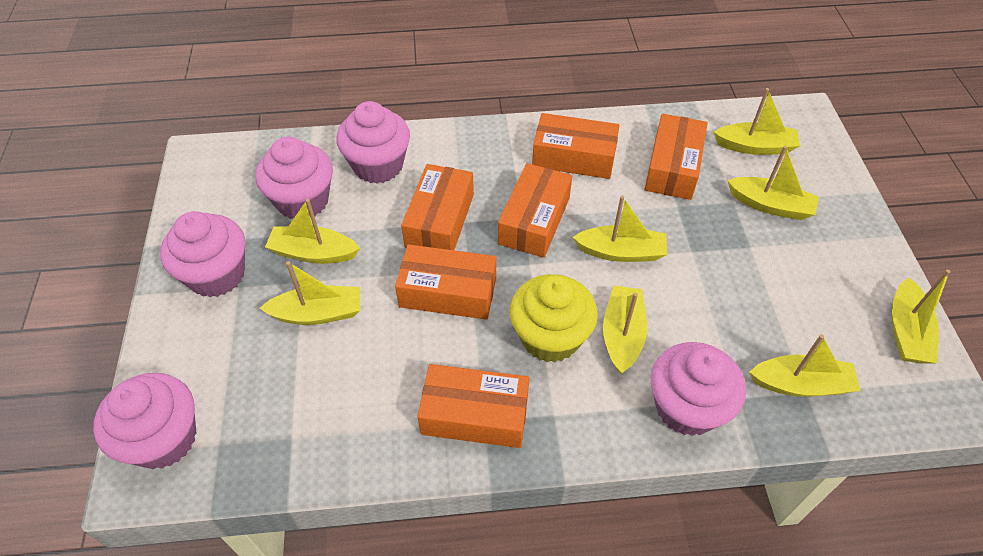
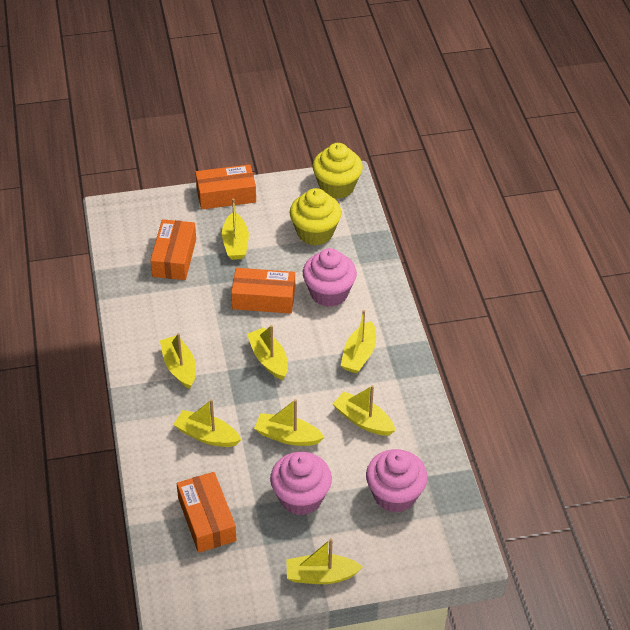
orange box: [395,244,496,320] [401,164,474,250] [417,364,529,448] [498,163,572,258] [532,113,620,179] [645,114,708,200] = 6 -> [150,219,196,280] [177,472,236,553] [195,164,256,209] [231,268,295,314] = 4
pink cupcake: [93,373,196,469] [160,211,245,297] [255,137,333,219] [336,101,410,184] [651,342,746,436] = 5 -> [270,452,332,515] [303,248,357,307] [366,449,428,513] = 3
yellow cupcake: [510,274,598,363] = 1 -> [290,188,342,245] [313,143,363,199] = 2

